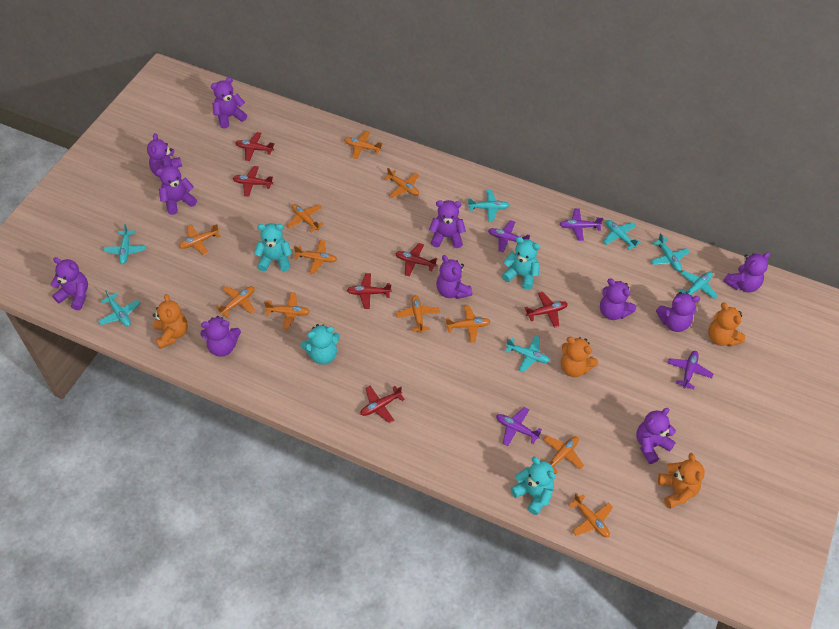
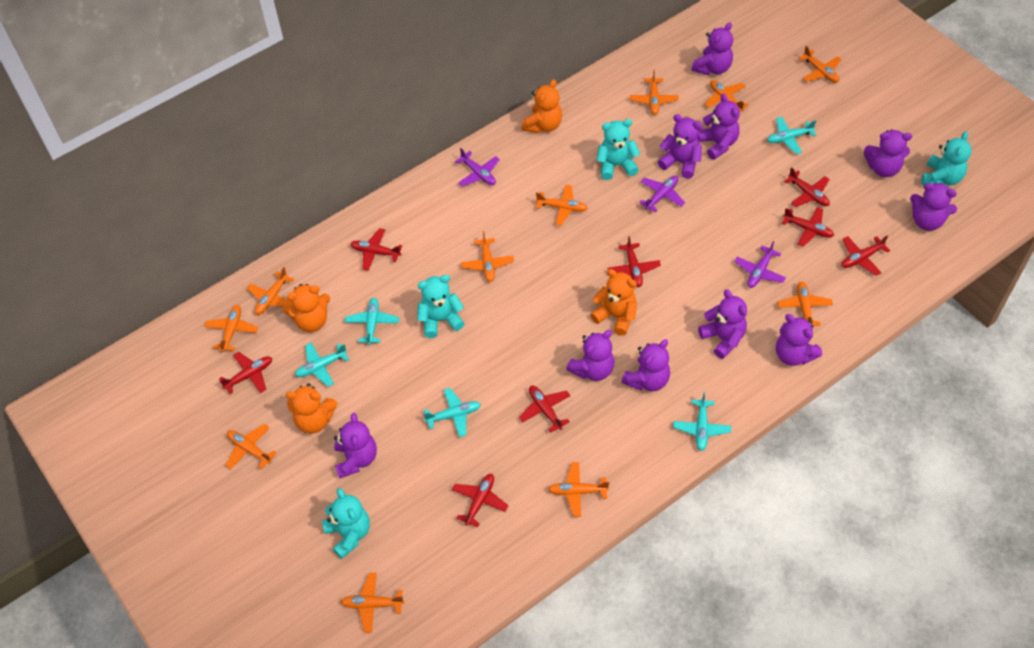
purple plane: [488,220,530,253] [496,407,542,446] [560,209,603,241] [668,351,713,389] = 4 -> [455,148,500,187] [639,176,685,213] [734,241,786,288] = 3
purple teddy bear: [50,257,88,310] [147,133,182,177] [156,162,197,215] [200,316,241,357] [211,77,247,129] [429,200,466,248] [436,255,472,299] [600,279,636,320] [636,408,676,464] [656,292,700,332] [723,252,770,292] = 11 -> [334,413,377,479] [566,330,614,381] [622,339,670,391] [658,114,702,179] [692,22,733,75] [697,93,740,160] [698,289,747,359] [776,314,822,366] [864,129,912,177] [910,183,957,231] = 10
red plane: [233,166,273,197] [236,132,275,161] [347,273,391,309] [360,386,405,423] [395,243,438,276] [525,292,568,328] = 6 -> [219,351,272,394] [351,228,402,271] [452,474,509,527] [519,385,570,433] [608,236,661,287] [782,207,834,247] [784,167,830,207] [841,236,890,276] = 8
turquoise plane: [98,290,140,327] [103,224,146,264] [468,190,509,222] [505,336,550,372] [603,220,641,250] [651,233,690,271] [679,270,718,299] = 7 -> [295,343,349,387] [345,298,399,345] [424,388,481,437] [673,392,731,451] [767,117,817,154] = 5

